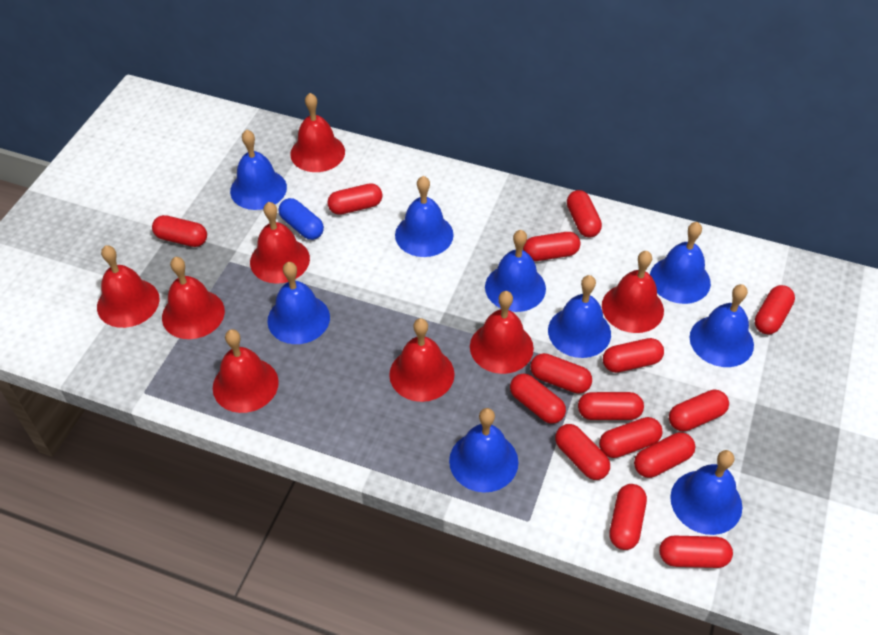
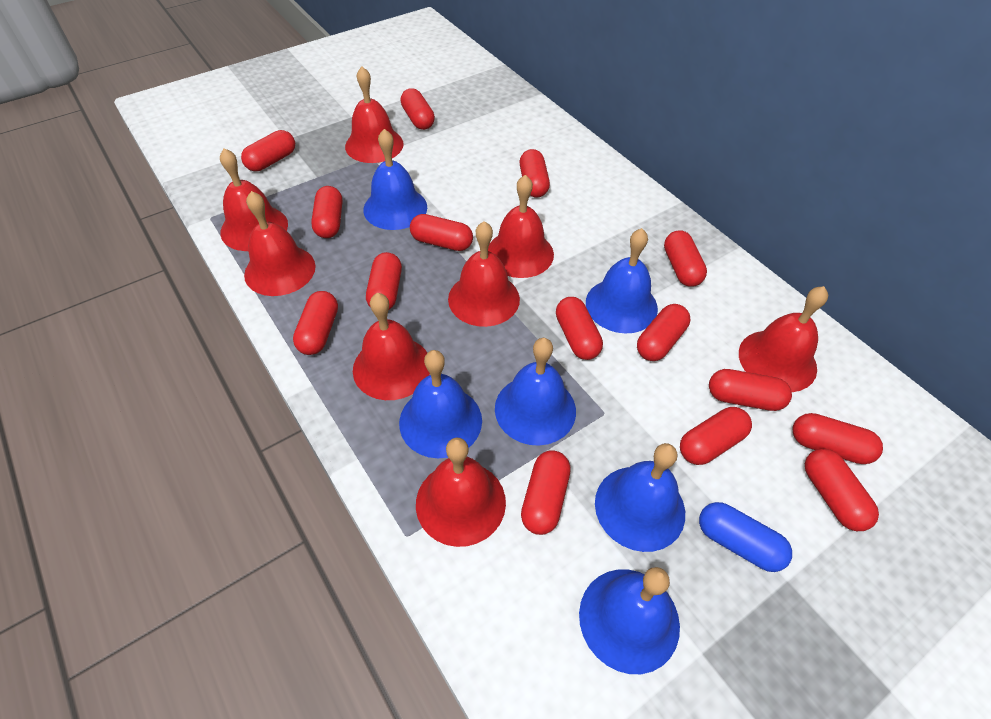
blue bell: [230,130,287,210] [267,262,330,344] [395,176,454,257] [449,408,518,492] [485,230,546,312] [548,275,611,358] [650,222,711,304] [670,450,742,535] [690,284,754,367] = 9 -> [363,129,427,230] [399,350,482,458] [495,338,576,446] [579,567,680,674] [586,228,658,334] [595,443,685,552] = 6

